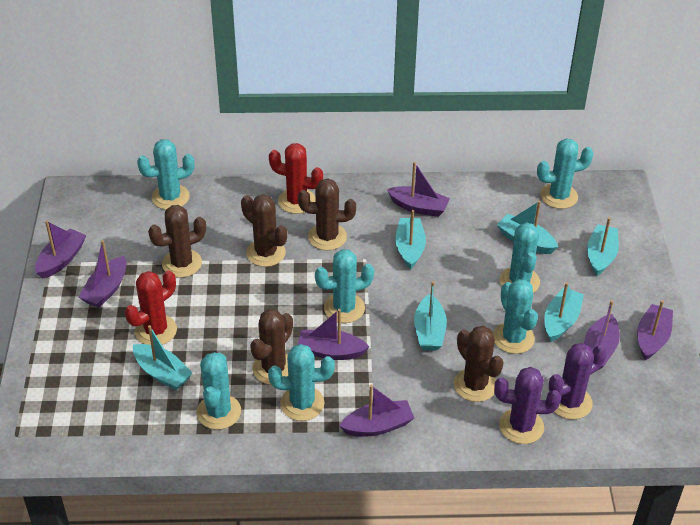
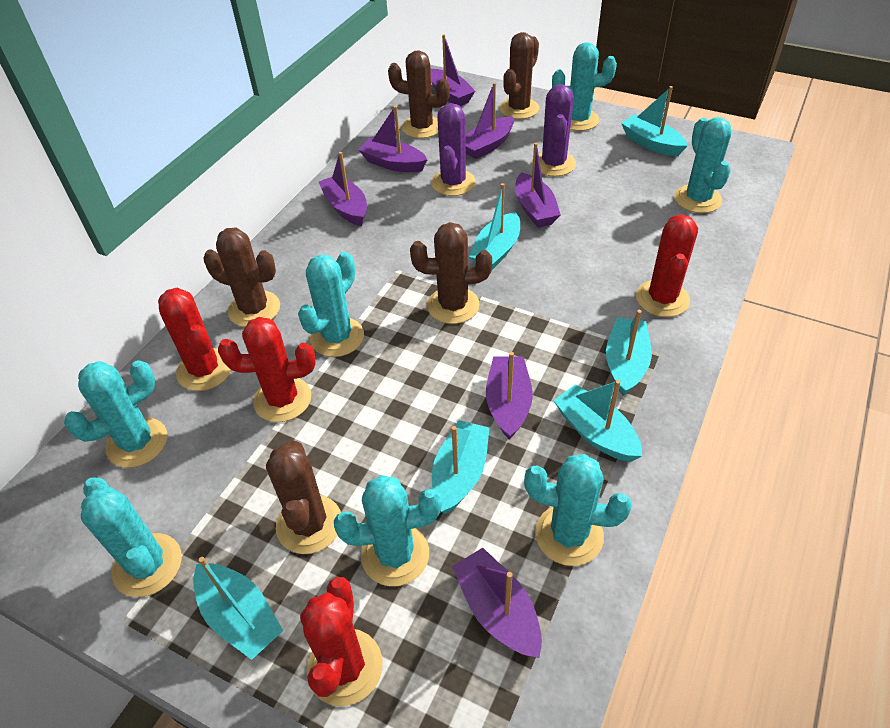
red cactus: [125,270,177,345] [269,143,323,214] = 2 -> [158,288,232,391] [218,317,315,422] [300,577,383,706] [636,214,698,317] = 4

